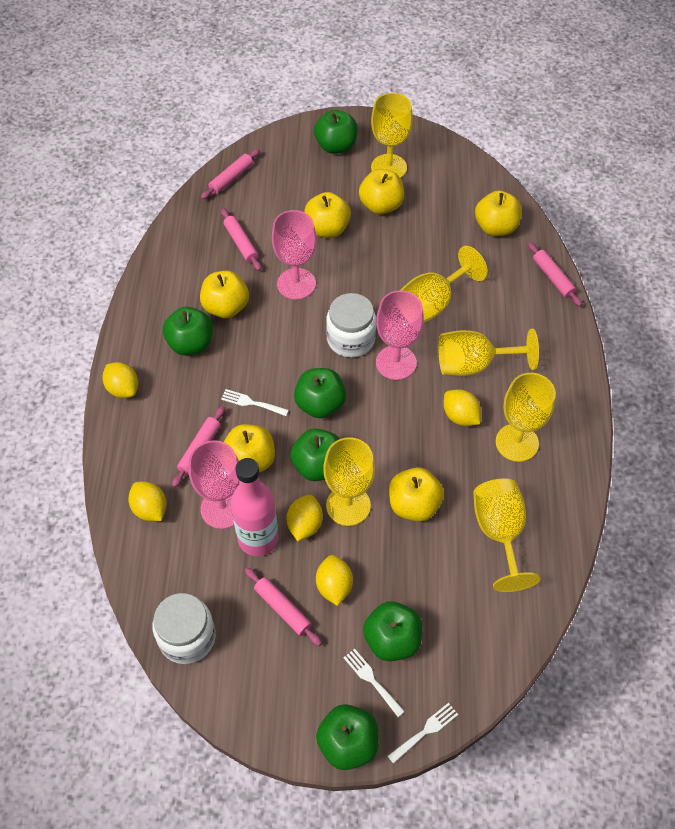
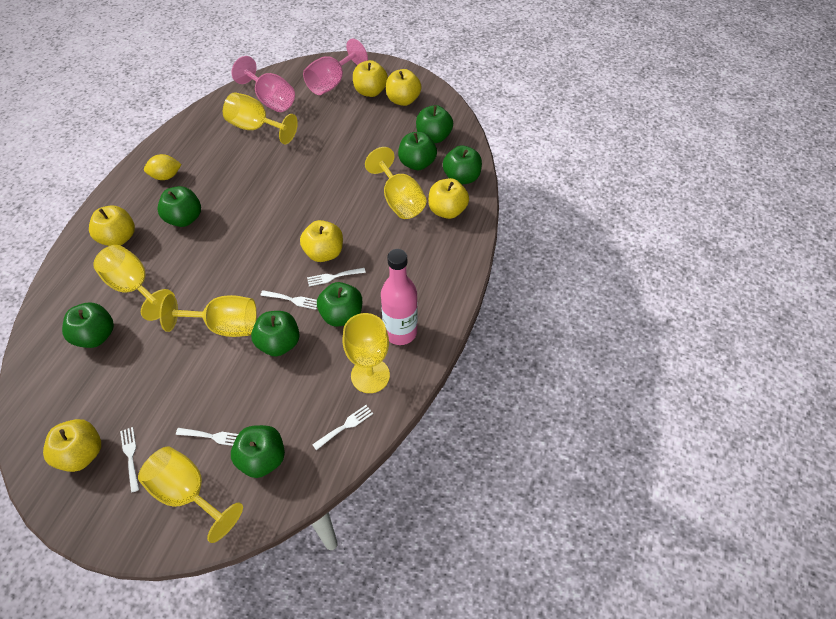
green apple: [163,307,213,355] [290,429,340,481] [294,368,346,418] [314,110,358,154] [316,704,379,770] [363,601,423,661] = 6 -> [62,303,114,348] [157,186,201,227] [231,425,285,478] [251,311,300,357] [317,282,362,327] [398,132,437,170] [416,105,453,143] [443,145,482,184] = 8
pink goblet: [189,440,239,529] [272,210,317,300] [376,290,424,380] = 3 -> [232,56,295,112] [303,39,368,95] = 2
pink rolling pin: [172,406,225,487] [201,149,260,199] [221,208,261,271] [245,568,322,646] [528,242,582,307] = 5 -> none = 0
white fork: [221,389,289,416] [343,649,405,717] [388,703,458,764] = 3 -> [120,427,139,493] [176,428,238,446] [260,290,317,310] [307,268,366,286] [312,405,373,450] = 5
white jar: [152,593,216,664] [326,293,376,358] = 2 -> none = 0
yellow lemon: [102,362,138,398] [128,481,167,521] [286,495,323,541] [316,555,353,606] [444,389,481,426] = 5 -> [144,154,182,180] = 1

